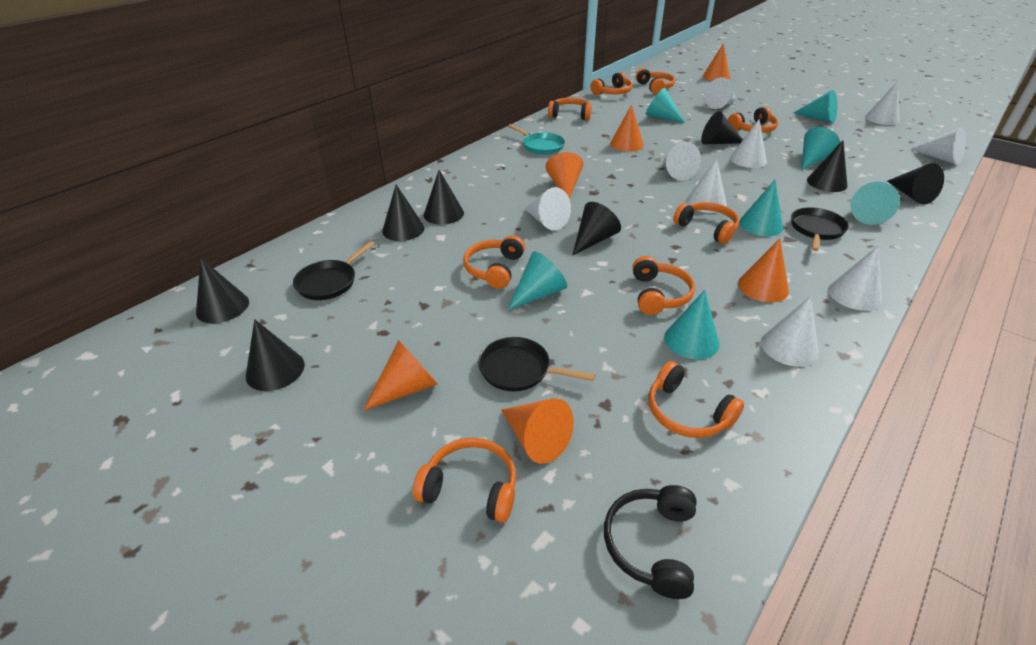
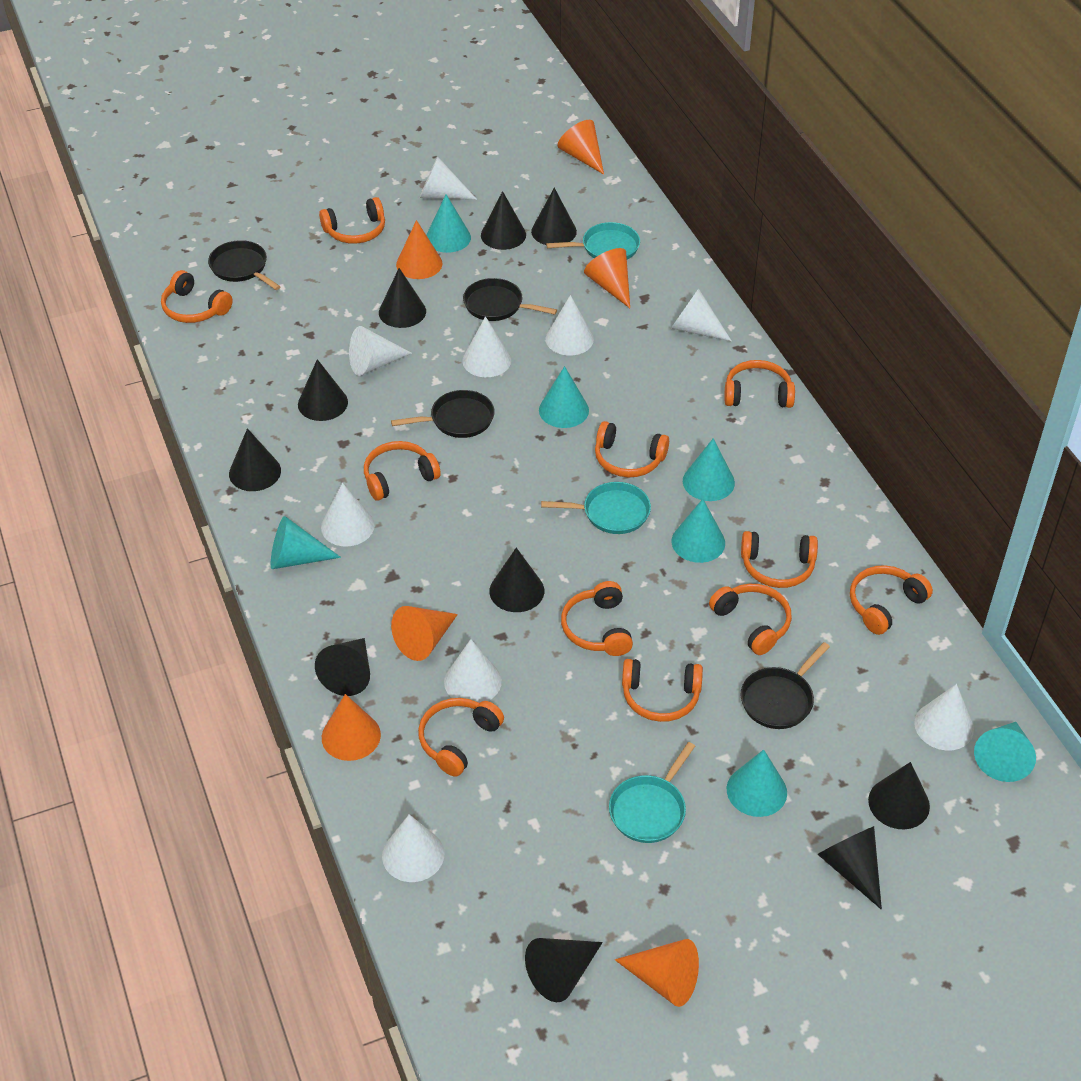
black cone: [196,258,249,323] [246,319,305,391] [382,184,425,241] [424,170,464,225] [572,202,621,256] [701,111,743,144] [807,140,847,192] [887,163,944,205] = 8 -> [229,428,281,491] [298,359,348,421] [315,638,370,696] [379,268,426,328] [481,191,526,250] [489,548,544,612] [525,938,603,1002] [531,188,577,245] [817,826,882,910] [868,762,930,829] = 10
black headphones: [604,485,697,599] = 1 -> none = 0
black pan: [293,241,375,300] [478,337,595,391] [791,207,849,251] = 3 -> [208,240,281,290] [391,390,495,438] [463,278,557,321] [741,642,830,729] = 4
orange headphones: [413,438,516,523] [463,235,525,289] [548,98,592,120] [590,72,633,95] [633,256,695,315] [636,68,675,94] [648,361,744,438] [673,202,739,244] [728,107,778,133] = 9 -> [161,270,233,323] [319,197,385,244] [364,441,441,501] [418,698,504,777] [561,581,633,656] [595,421,669,477] [622,659,703,722] [709,584,792,655] [724,360,795,408] [741,531,818,588] [850,565,933,635] = 11
turquoise pan: [508,124,565,155] = 1 -> [541,482,651,534] [546,222,640,260] [609,742,695,843] = 3

